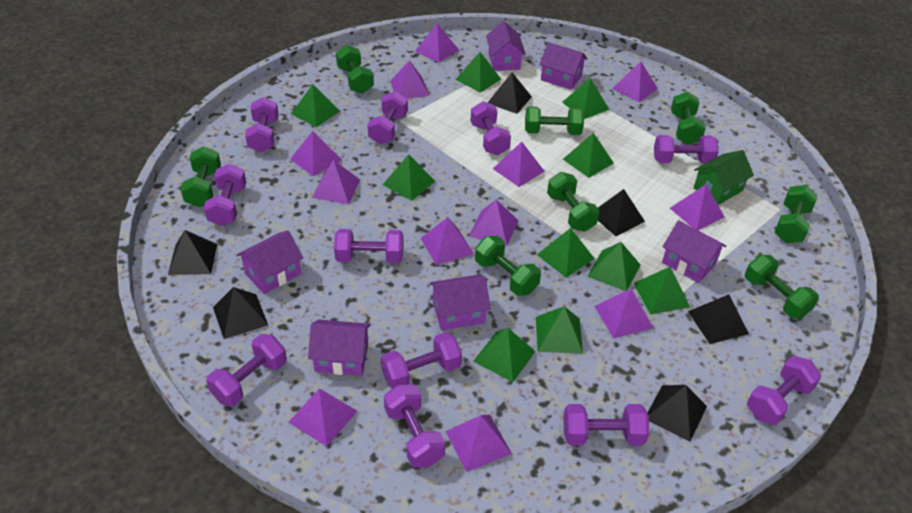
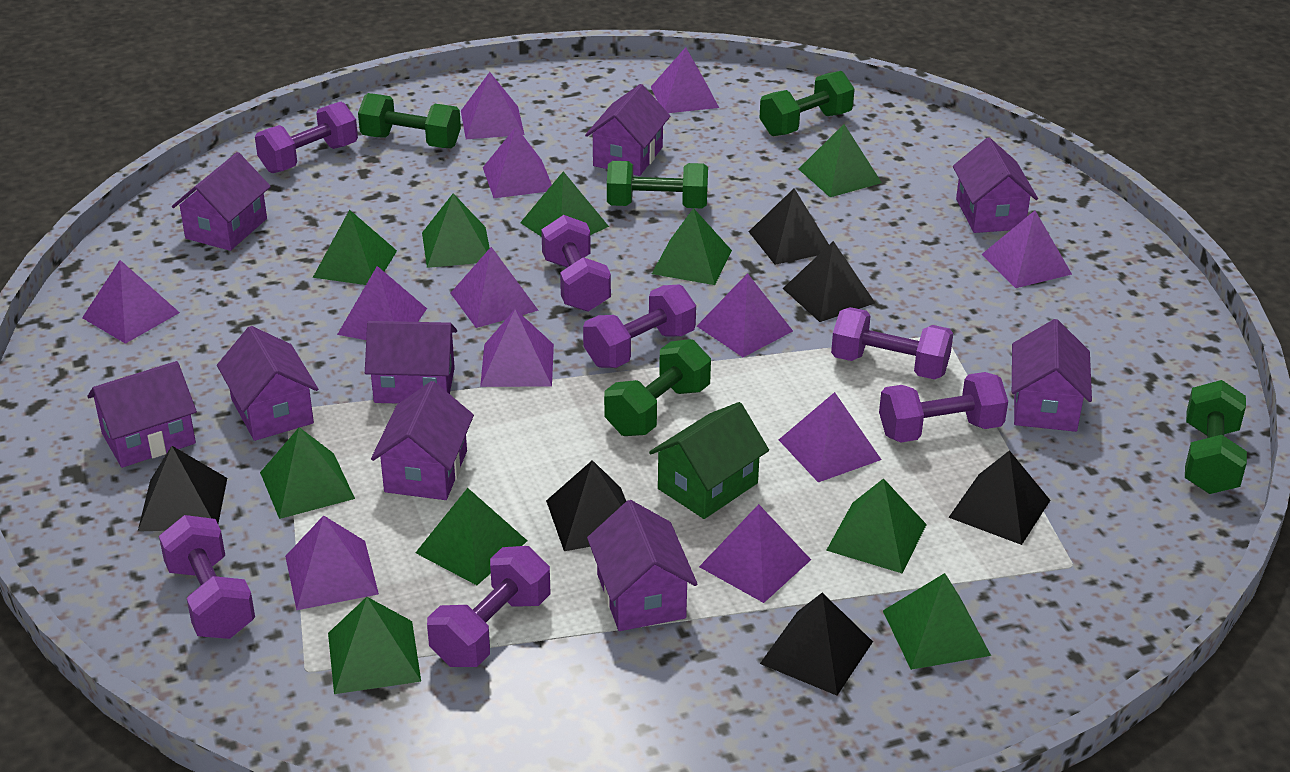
green dumbbell: [180,146,221,207] [336,45,374,93] [475,236,541,296] [525,107,584,135] [547,172,600,232] [671,92,706,145] [745,255,819,318] [775,185,818,243] = 8 -> [358,93,461,148] [604,339,711,436] [607,161,708,208] [760,71,855,136] [1185,380,1247,494] = 5
purple dumbbell: [204,164,246,226] [206,334,287,406] [245,97,279,152] [334,229,403,263] [367,91,408,144] [381,332,462,389] [384,384,445,468] [470,101,511,155] [563,404,650,446] [654,135,719,163] [747,356,822,425] = 11 -> [159,515,255,639] [255,102,358,173] [427,546,550,667] [541,215,611,312] [583,285,696,368] [831,307,953,380] [879,372,1008,443] = 7
purple house: [237,230,303,294] [308,320,371,376] [430,275,491,331] [486,21,526,71] [539,42,588,90] [662,220,726,283] = 6 -> [87,361,197,468] [172,152,271,251] [217,326,318,441] [365,321,457,404] [371,381,474,500] [585,84,670,176] [587,500,697,631] [953,138,1038,233] [1012,319,1092,432] = 9

